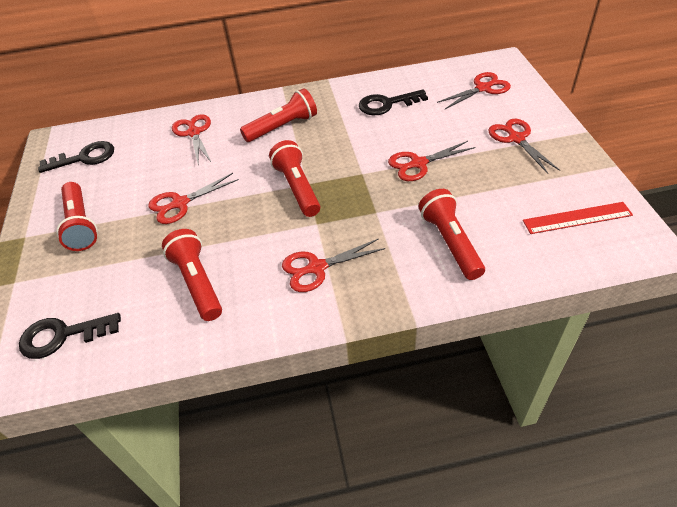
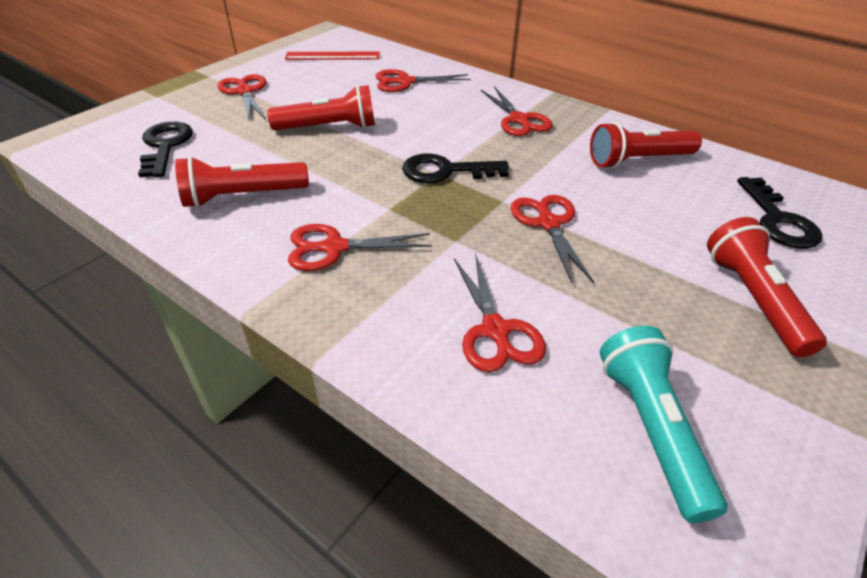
red flashlight: [56,182,98,251] [162,229,222,321] [240,88,317,142] [269,140,320,217] [419,189,485,280] = 5 -> [175,156,309,208] [267,85,375,131] [590,122,702,169] [707,217,827,357] = 4
turquoise flashlight: none = 0 -> [600,326,727,523] = 1

